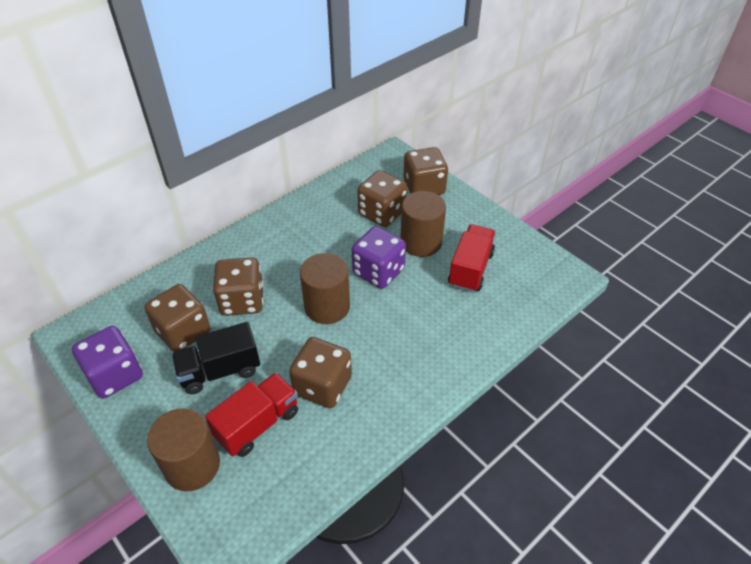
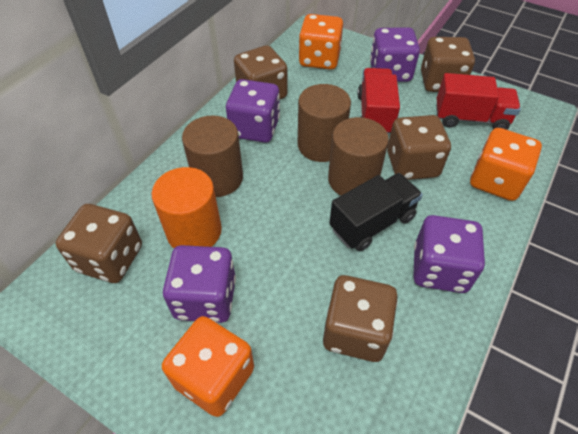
orange cylinder: none = 0 -> [151,167,222,248] = 1
orange dice: none = 0 -> [162,316,254,417] [299,14,343,70] [470,128,542,201] = 3
purple dice: [72,326,143,398] [352,226,406,289] = 2 -> [163,245,236,323] [226,79,280,143] [370,27,420,82] [413,215,485,293] = 4

